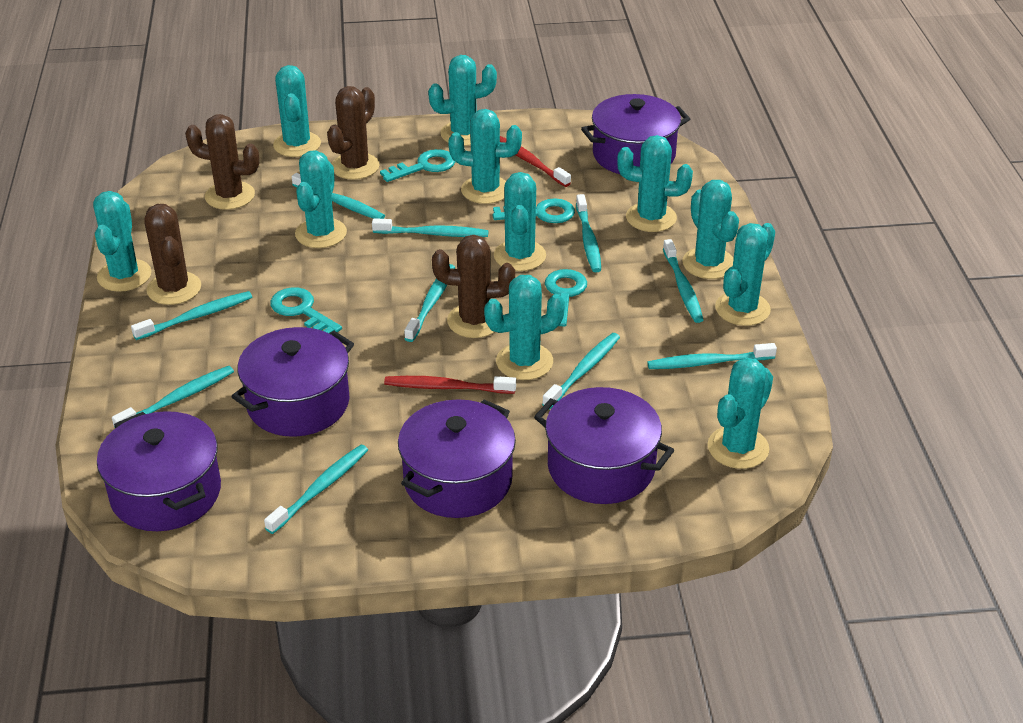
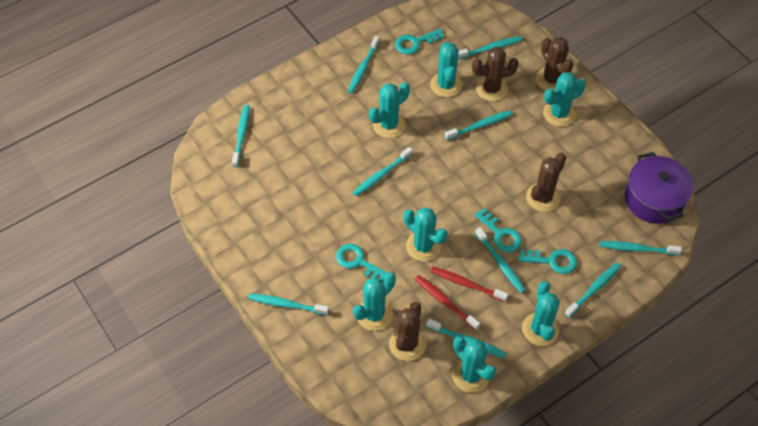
purple pot: [97,411,221,531] [231,327,354,437] [398,399,516,518] [534,387,674,504] [581,94,690,174] = 5 -> [625,152,694,224] = 1
turquoise cactus: [93,191,151,292] [273,65,321,157] [295,150,347,248] [428,55,497,146] [448,109,522,204] [484,275,565,380] [494,172,546,271] [617,135,693,232] [682,180,739,279] [708,358,773,469] [715,223,775,326] = 11 -> [353,272,396,331] [369,82,410,138] [403,208,447,262] [430,42,462,97] [452,336,496,393] [522,281,560,346] [543,72,586,127] = 7

